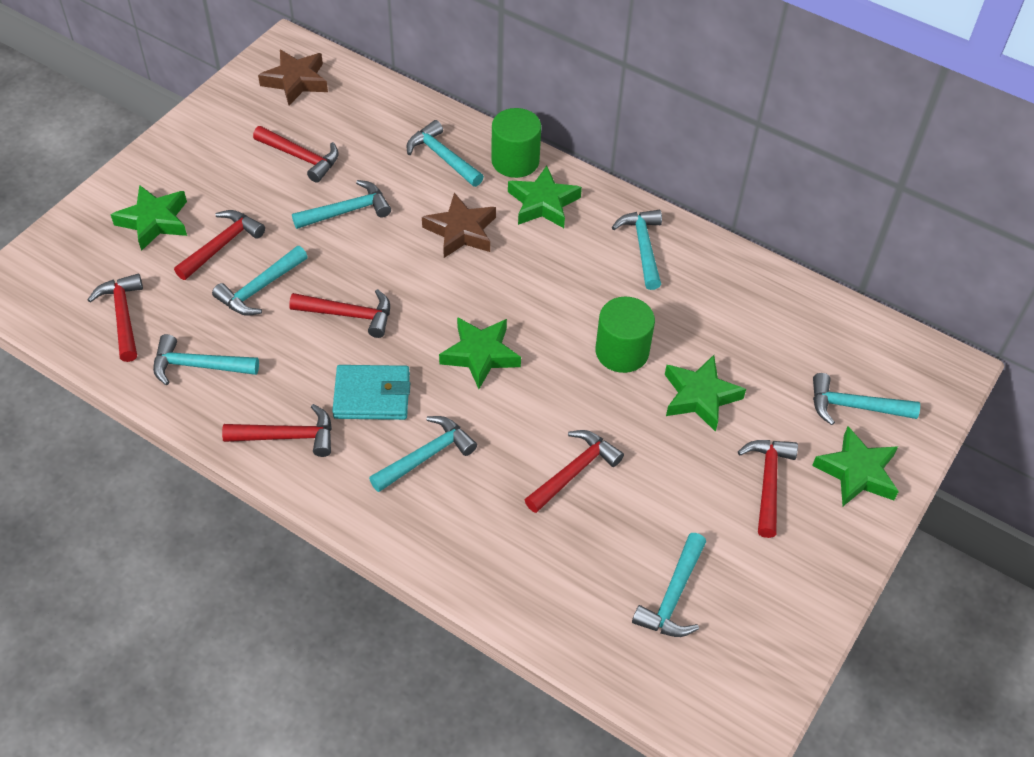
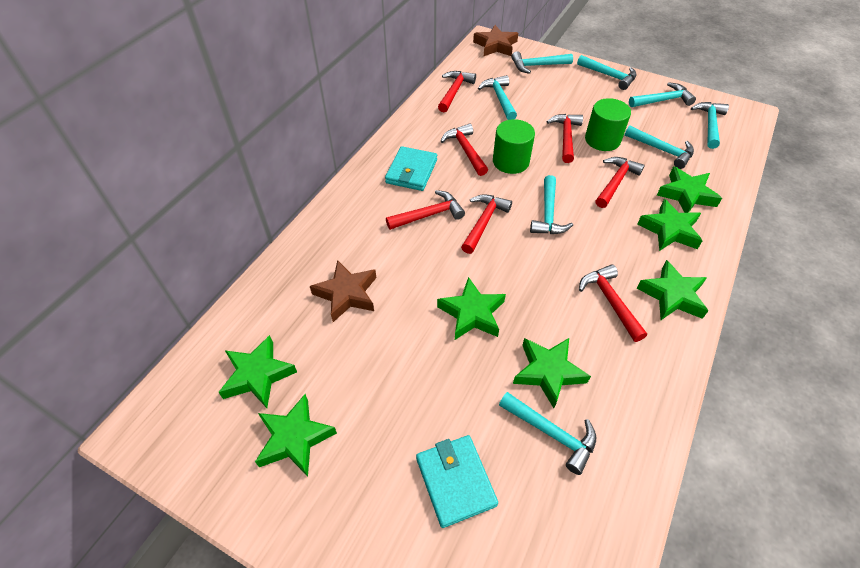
green star: [111,185,187,251] [439,317,521,389] [508,166,582,228] [665,355,746,432] [812,426,899,506] = 5 -> [218,335,297,408] [255,394,337,476] [437,277,506,340] [513,338,591,408] [637,199,703,251] [637,260,708,320] [657,166,722,213] = 7
turquoise wallet: [332,365,410,420] = 1 -> [385,146,437,191] [416,435,498,528] = 2

